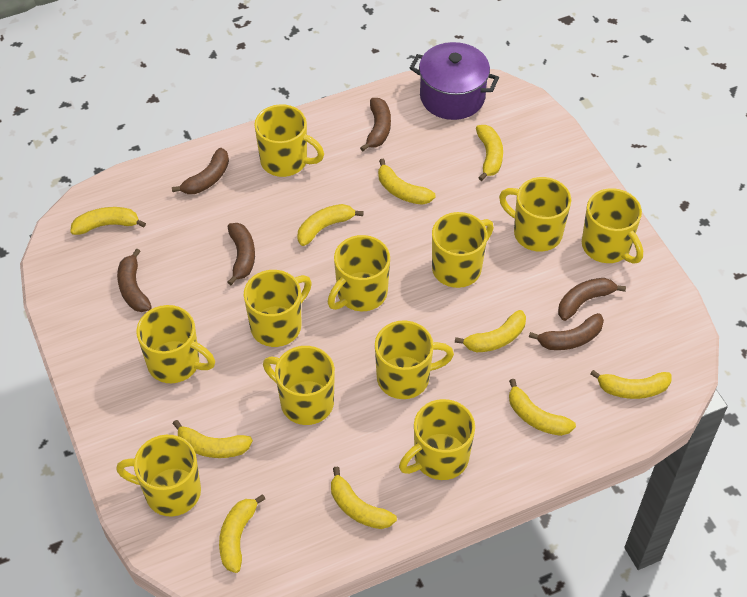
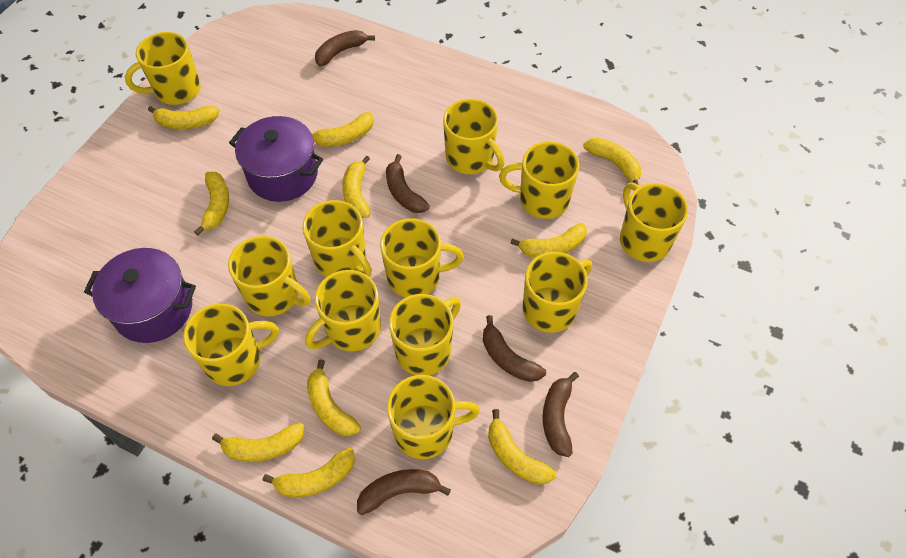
brown banana: [117,248,152,312] [172,148,229,194] [228,223,255,285] [360,98,391,151] [529,313,604,350] [558,278,626,321] = 6 -> [315,30,375,66] [357,469,451,515] [386,154,430,213] [483,315,546,382] [543,372,579,457] = 5
purple pot: [410,42,499,120] = 1 -> [84,248,196,343] [229,116,323,202] = 2
yellow mug: [116,435,201,516] [136,305,215,383] [244,270,312,347] [254,104,324,177] [263,346,335,425] [328,235,390,311] [375,320,454,399] [399,399,475,480] [432,212,494,288] [499,177,571,252] [582,188,643,264] = 11 -> [125,32,201,105] [183,304,279,386] [228,236,310,316] [302,200,372,277] [305,270,381,351] [380,218,464,297] [387,375,480,459] [389,294,461,375] [443,99,505,174] [499,142,579,219] [523,252,592,333] [620,183,688,262] = 12

